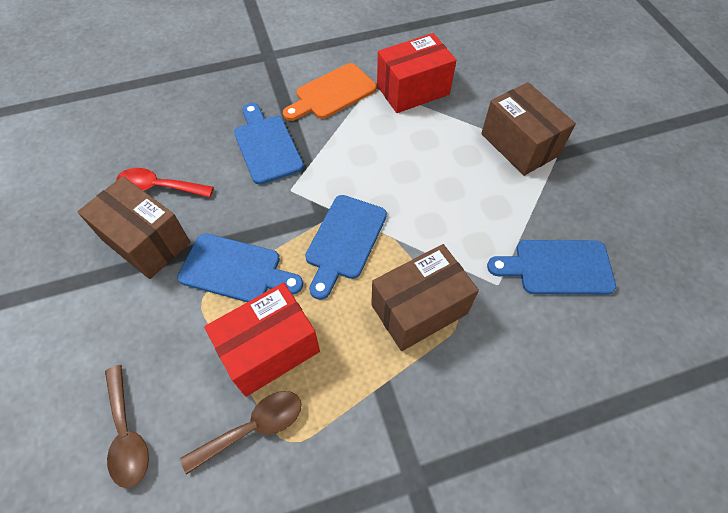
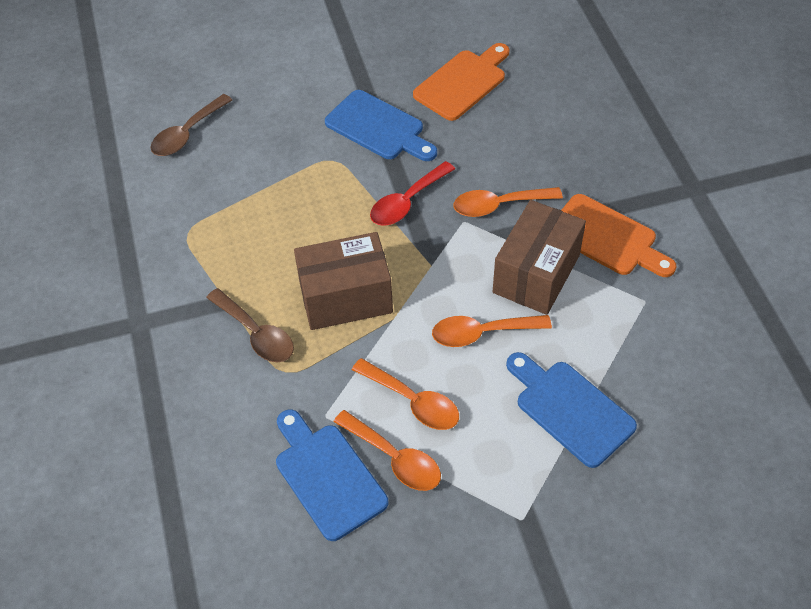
blue cutting board: [177,233,303,302] [234,103,304,185] [305,195,387,300] [487,240,616,295] = 4 -> [276,409,388,541] [325,90,437,161] [506,352,637,468] = 3
brown box: [77,176,191,279] [371,244,479,351] [481,82,576,176] = 3 -> [294,232,393,330] [493,200,586,315] = 2
orange cutting board: [283,63,377,121] = 1 -> [413,43,510,121] [561,194,677,277] = 2
orange spoon: none = 0 -> [333,410,441,491] [352,358,459,430] [432,315,552,347] [454,187,563,217] = 4
red box: [204,283,320,397] [377,33,456,113] = 2 -> none = 0

